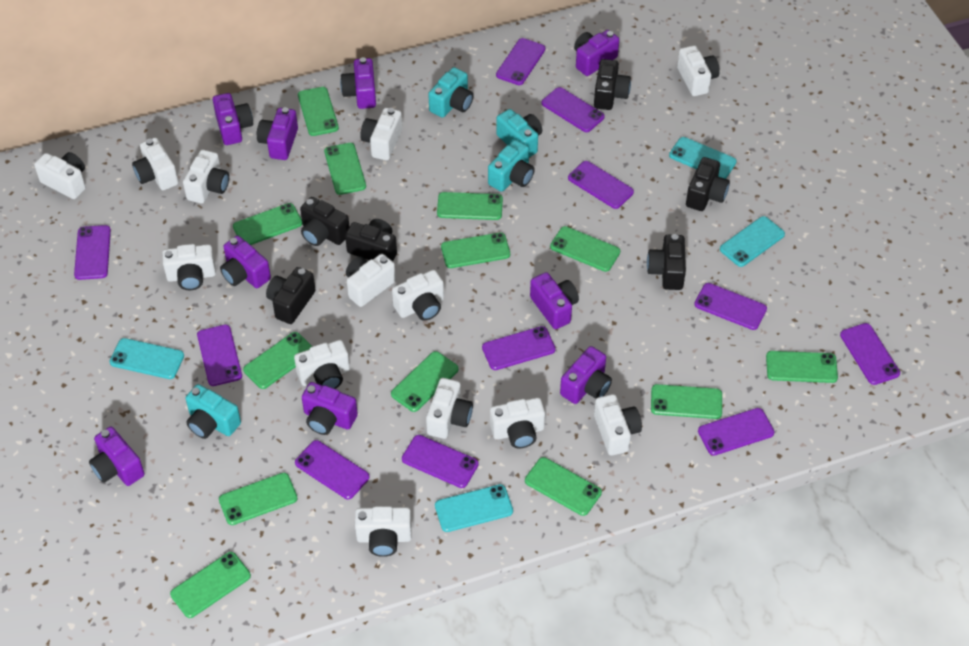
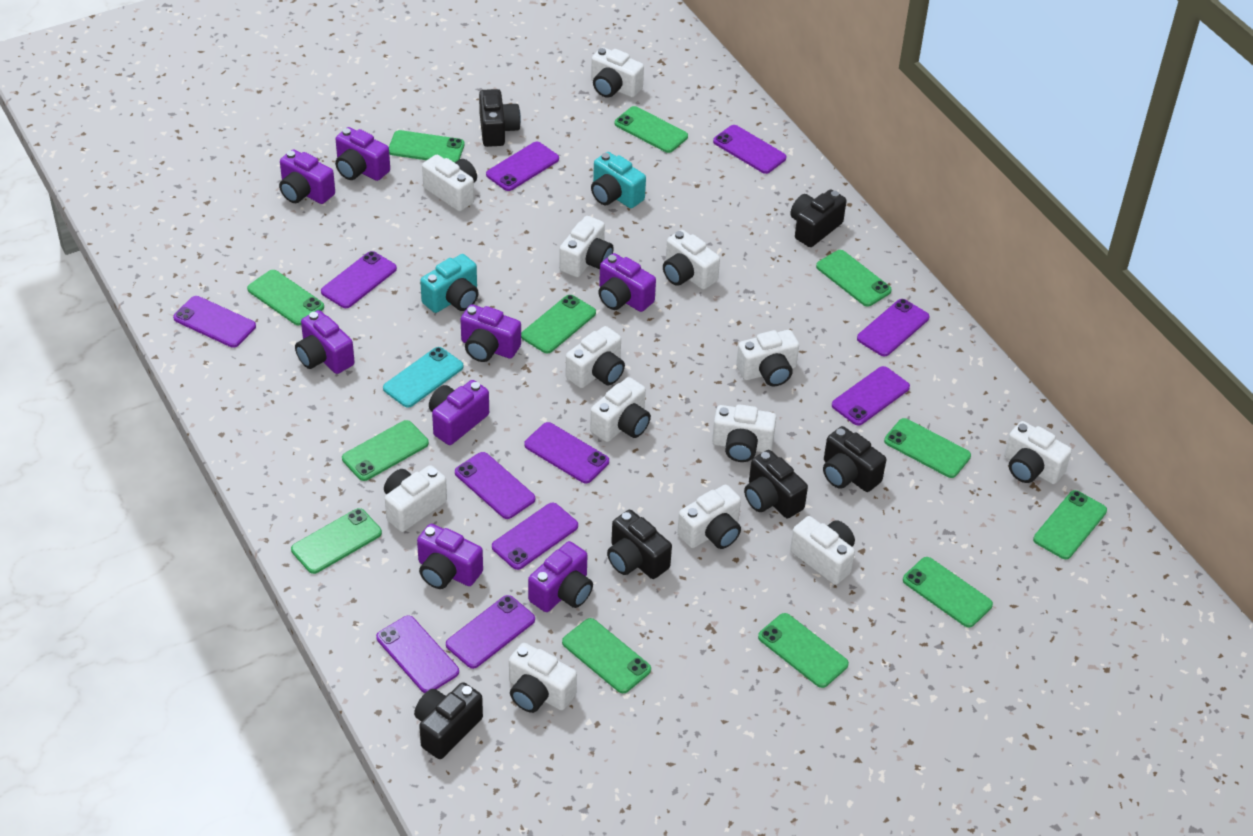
green phone: [170,552,251,618] [219,473,298,525] [233,203,302,245] [243,332,313,389] [298,87,339,136] [324,143,366,195] [391,351,459,412] [437,192,503,220] [441,232,510,268] [525,457,602,516] [550,226,620,272] [651,384,722,419] [766,351,838,383] = 13 -> [247,270,324,325] [291,508,382,574] [342,420,429,481] [389,130,465,163] [521,295,596,353] [562,618,651,693] [615,106,688,153] [758,613,849,688] [816,250,892,307] [884,418,971,478] [903,557,993,627] [1033,490,1107,559] = 12
purple camera: [89,427,145,486] [213,93,253,145] [220,236,271,288] [257,107,298,160] [302,382,358,435] [340,57,376,109] [530,272,579,329] [560,346,612,404] [574,30,619,76] = 9 -> [279,149,335,204] [295,310,355,374] [335,127,390,181] [417,524,483,589] [429,380,489,445] [461,304,521,362] [528,541,593,612] [598,253,656,312] = 8
turquoise camera: [185,384,241,439] [428,67,474,118] [488,140,535,192] [496,109,542,157] = 4 -> [420,254,479,313] [591,152,646,208] = 2
turquoise phone: [109,338,184,379] [435,484,513,532] [669,137,737,179] [720,216,785,267] = 4 -> [383,347,463,407] = 1

